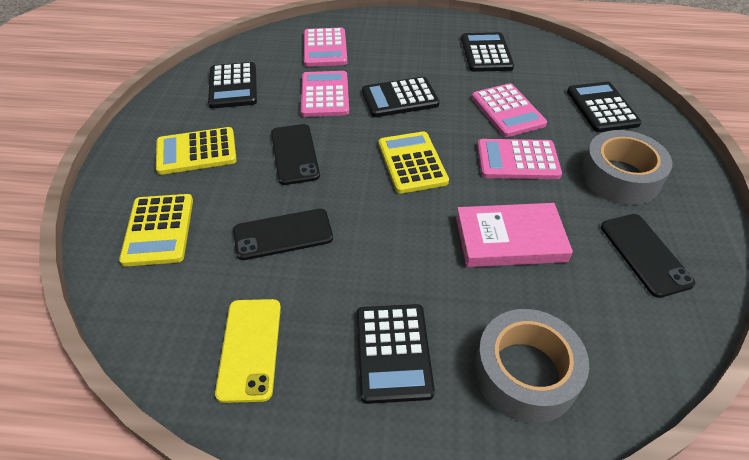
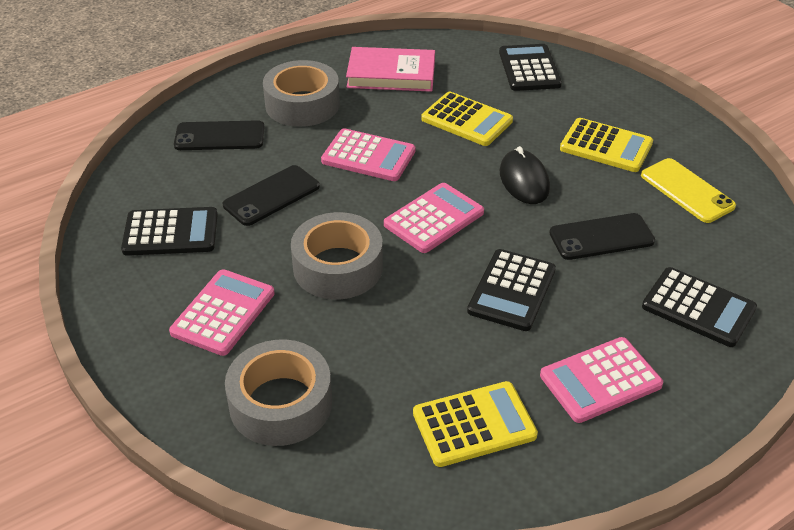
black calculator: [208,62,257,109] [356,304,435,404] [362,77,440,117] [461,32,514,72] [567,82,642,132] = 5 -> [121,207,218,256] [467,249,556,331] [499,44,562,91] [642,267,757,347] = 4
black mouse: none = 0 -> [500,146,550,204] = 1
grey tape: [474,309,589,423] [581,130,672,205] = 2 -> [225,340,332,446] [263,60,340,127] [291,212,383,299] = 3

